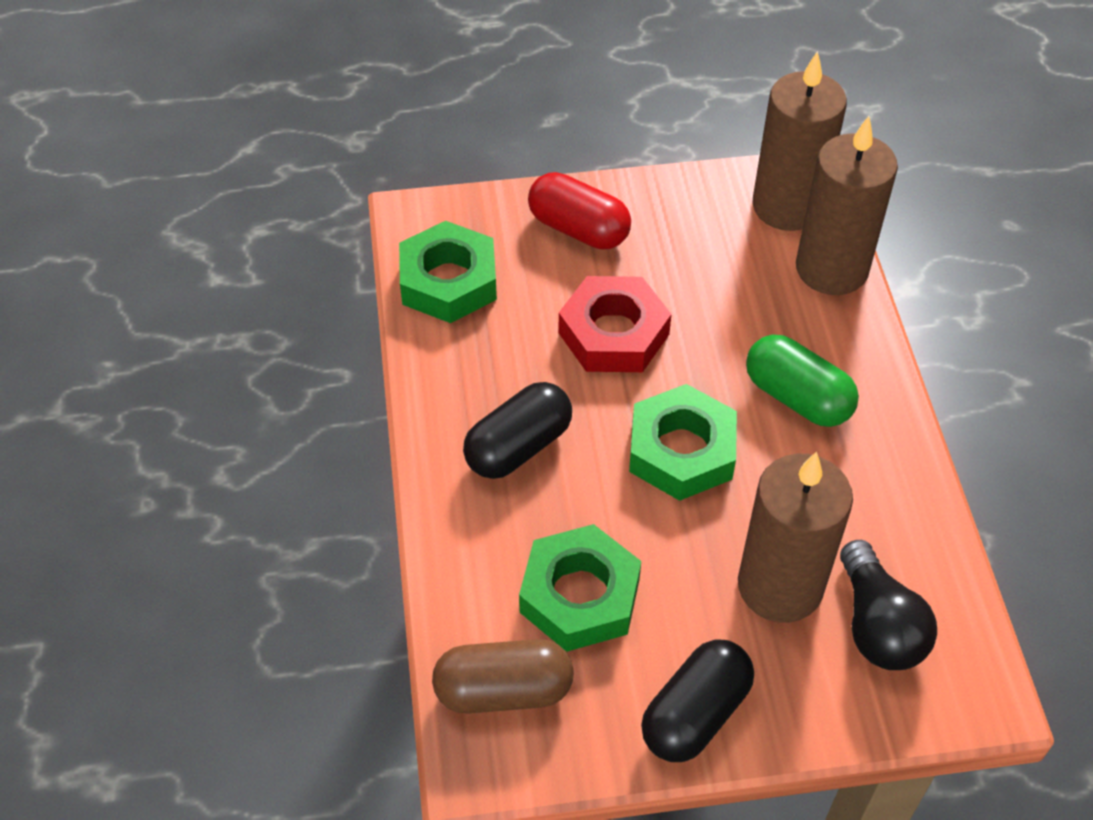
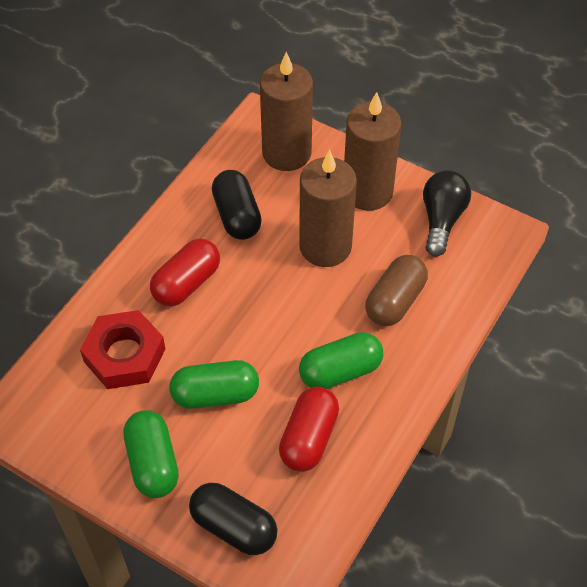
green capsule: [746,335,859,427] = 1 -> [123,410,179,498] [169,360,259,409] [299,332,383,389] = 3
green nut: [399,221,497,323] [519,524,641,652] [629,384,737,501] = 3 -> none = 0
red capsule: [528,172,631,249] = 1 -> [150,239,220,306] [279,386,339,472] = 2

